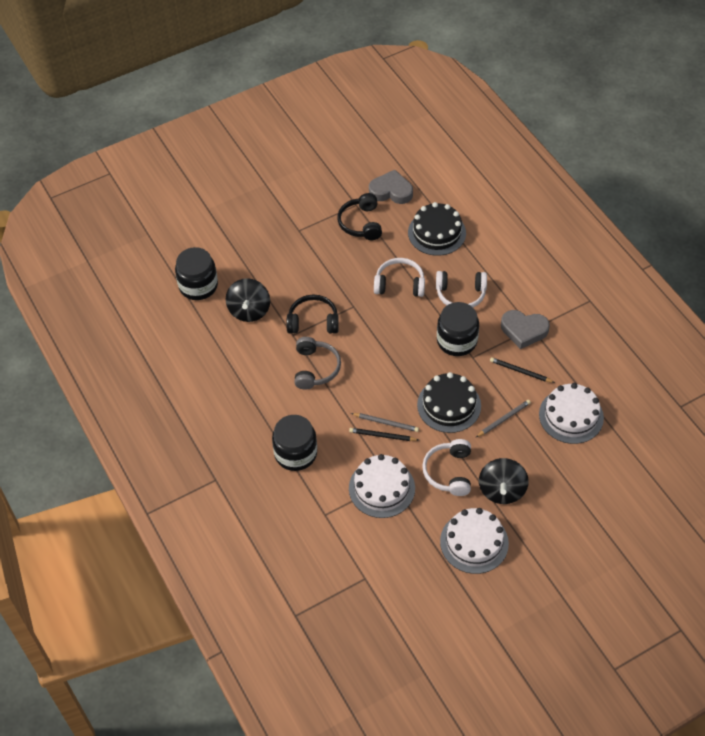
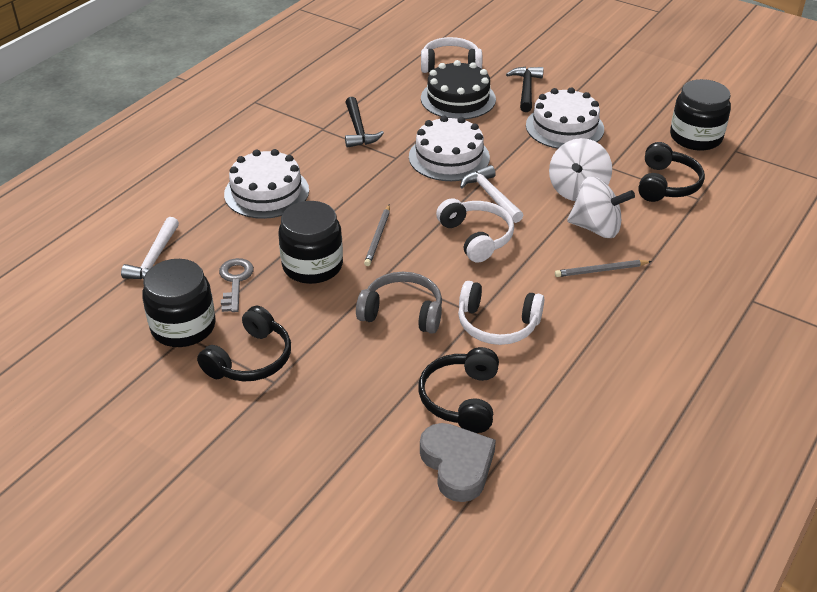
black cake: [408,202,466,256] [417,372,481,433] = 2 -> [421,60,496,119] = 1
black hammer: none = 0 -> [345,97,384,148] [506,67,544,112] = 2
black headphones: [286,294,339,334] [337,193,382,240] = 2 -> [197,306,291,381] [418,347,499,433] [638,142,705,202] = 3
black pencil: [349,428,418,441] [490,357,555,383] = 2 -> none = 0
black spinning top: [226,278,270,322] [479,458,529,504] = 2 -> none = 0
grey heart: [369,170,413,204] [501,310,550,349] = 2 -> [420,423,496,502] = 1
grey key: none = 0 -> [219,258,254,312] = 1
white hammer: none = 0 -> [121,217,179,280] [460,165,523,223] = 2
white spinning top: none = 0 -> [549,138,612,201] [567,176,635,238] = 2

